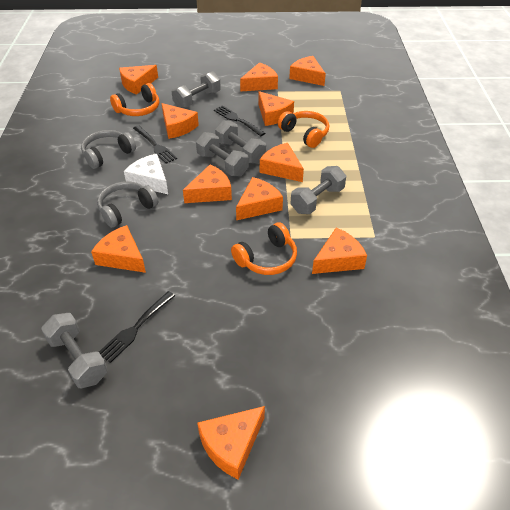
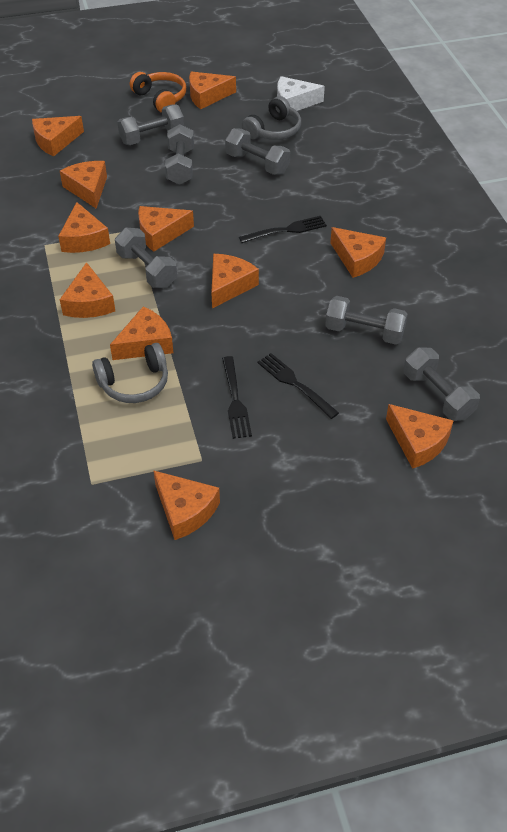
grey dumbbell: [41,313,108,388] [172,71,221,108] [196,132,249,176] [215,120,266,164] [290,166,346,214] = 5 -> [115,228,177,288] [117,104,184,145] [165,124,194,185] [225,128,290,175] [325,296,408,345] [404,347,480,421] = 6
orange headphones: [110,83,159,116] [231,223,297,275] [278,111,329,148] = 3 -> [130,72,186,113] = 1

